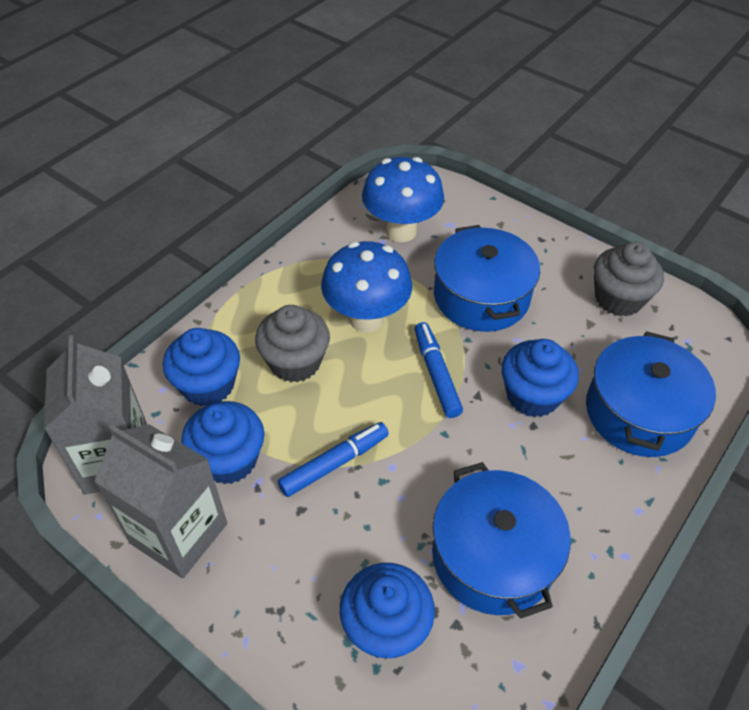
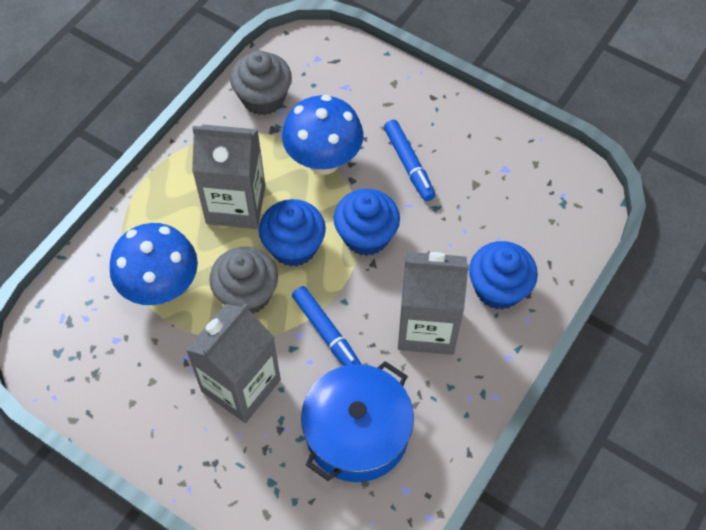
blue cupcake: [163,328,240,406] [181,401,264,484] [340,563,435,659] [501,339,579,417] = 4 -> [259,199,326,267] [333,189,400,256] [469,241,538,310] = 3
blue pot: [432,462,571,619] [434,225,540,332] [586,331,716,457] = 3 -> [301,361,414,482] = 1
grey carton: [44,335,147,494] [94,424,227,578] = 2 -> [186,303,281,423] [192,124,266,229] [398,252,469,355] = 3

